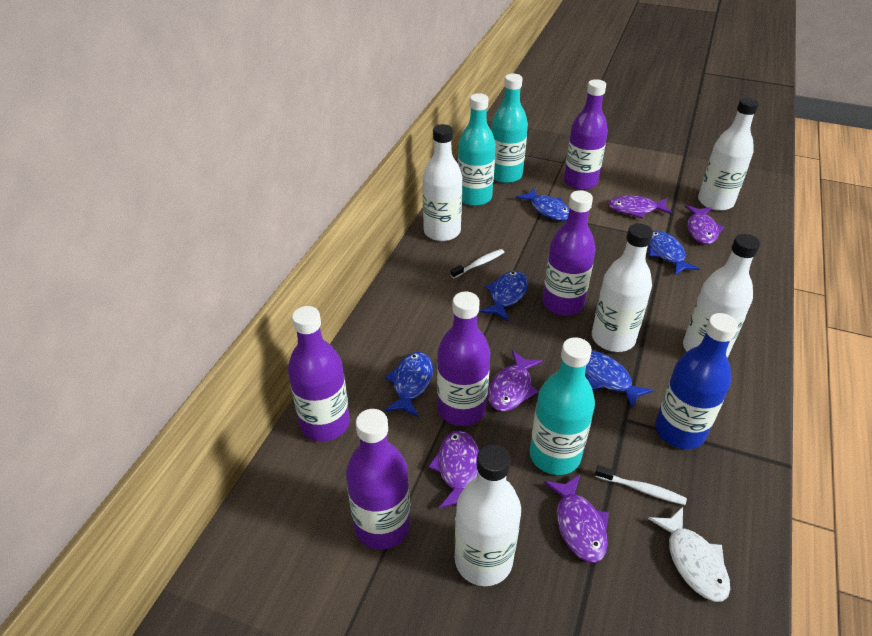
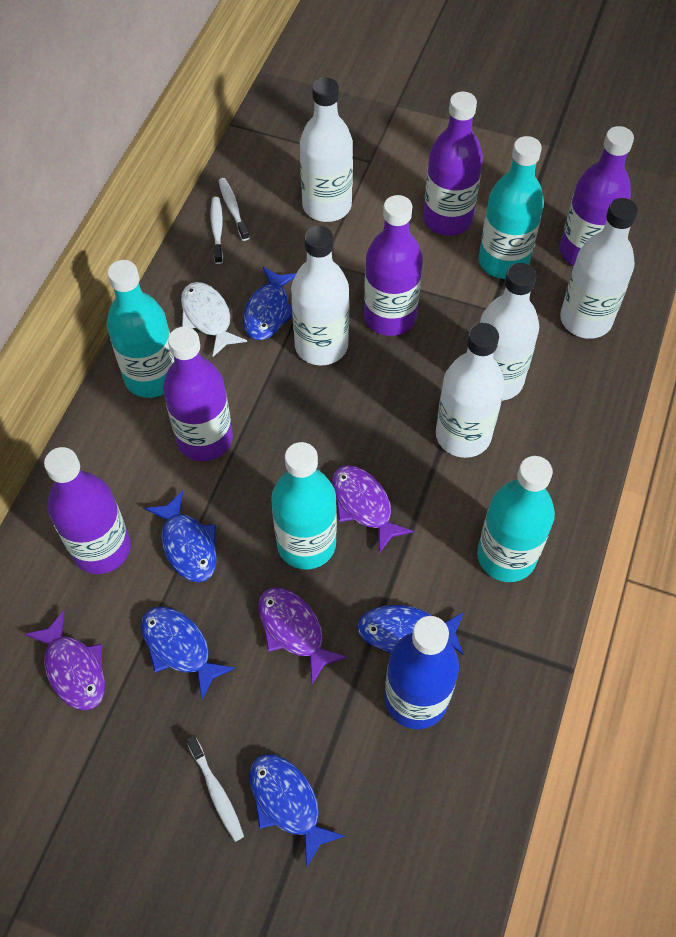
purple fish: [428,430,479,508] [488,350,542,412] [544,475,609,563] [608,195,672,219] [685,205,724,244] = 5 -> [25,610,105,710] [258,588,347,684] [332,465,414,553] = 3
turquoise bottle: [458,93,496,206] [492,74,528,183] [529,337,595,475] = 3 -> [107,260,174,398] [271,442,337,570] [477,456,555,582] [478,136,544,279] = 4
white toothbrush: [451,249,504,278] [595,465,687,505] = 2 -> [186,735,244,842] [211,197,223,264] [218,178,249,241] = 3

